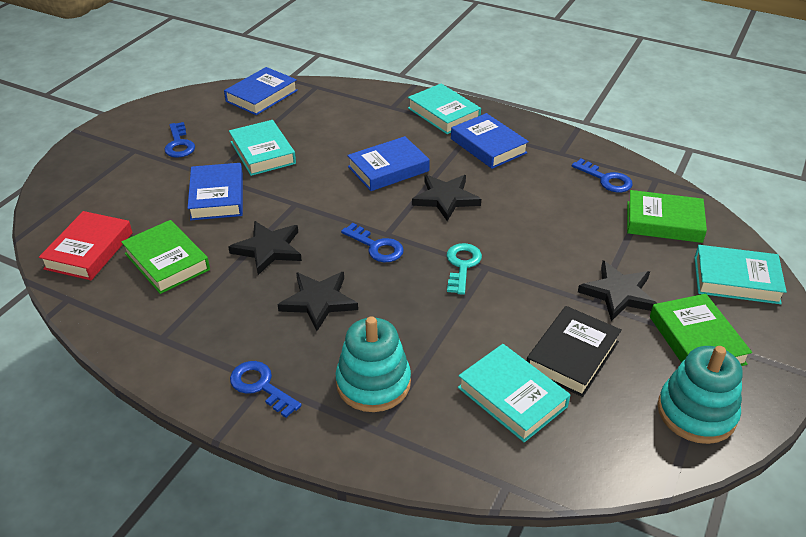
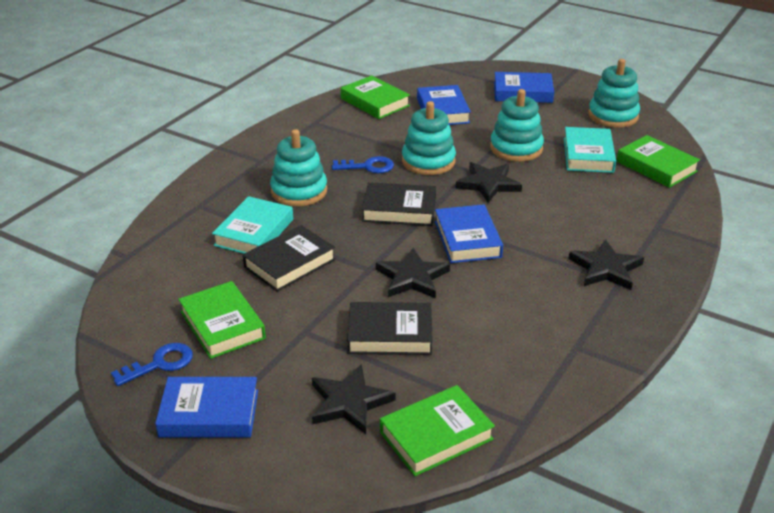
black book: [527,306,622,397] = 1 -> [243,225,336,292] [347,302,433,355] [362,182,436,226] = 3
blue key: [164,122,195,158] [230,361,302,418] [341,223,404,262] [572,159,633,192] = 4 -> [111,343,193,386] [332,156,394,173] = 2
green book: [121,220,210,294] [627,190,707,243] [650,294,752,366] = 3 -> [179,281,266,359] [341,75,410,119] [380,385,495,476] [616,135,700,188] = 4
red book: [39,211,132,280] = 1 -> none = 0
turquoise book: [229,120,296,176] [408,84,481,134] [458,344,570,442] [694,245,787,304] = 4 -> [212,196,293,254] [564,127,616,173] = 2
turquoise key: [447,243,482,295] = 1 -> none = 0
turquoise stacking toy: [335,316,411,412] [658,346,743,444] = 2 -> [270,129,327,206] [402,101,456,175] [490,89,544,162] [588,59,640,128] = 4

